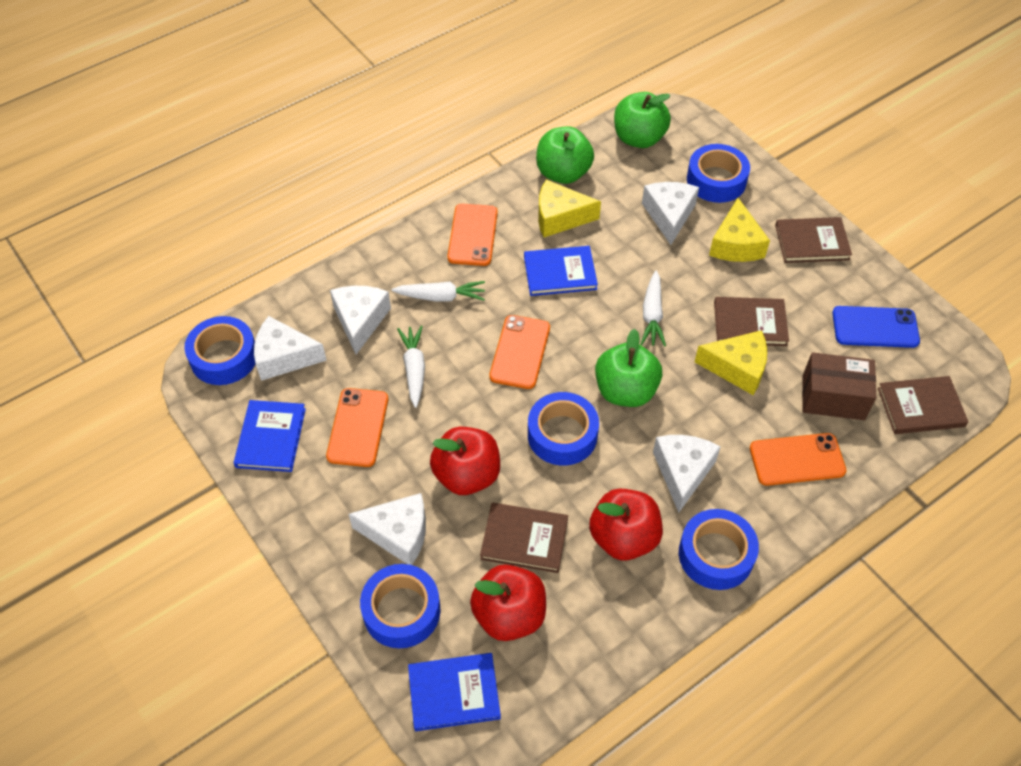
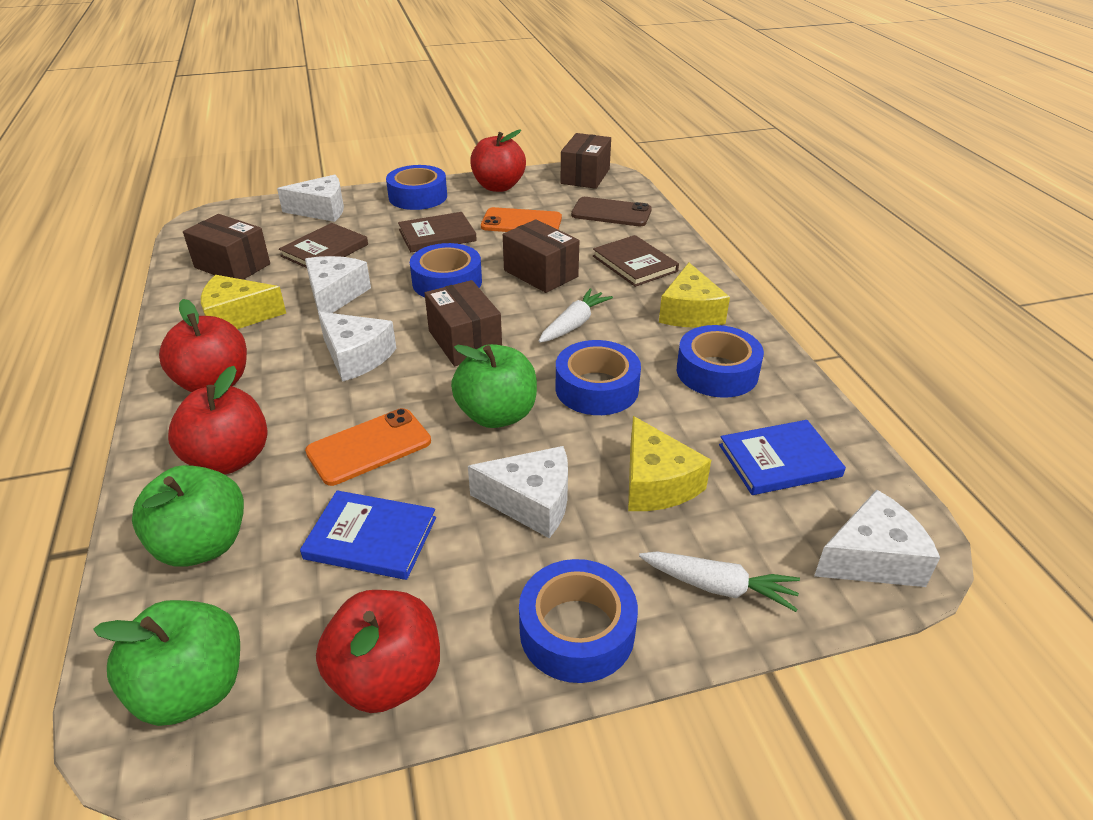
blue book: [234,400,306,472] [408,653,501,731] [524,246,598,296] = 3 -> [300,490,436,580] [719,420,846,495] = 2
blue phone: [832,306,920,348] = 1 -> none = 0
brown book: [480,503,568,573] [714,297,789,346] [775,217,852,263] [878,376,968,434] = 4 -> [279,223,368,268] [398,212,477,252] [593,235,679,287] = 3
brown box: [802,352,876,420] = 1 -> [183,214,270,280] [425,280,502,366] [503,219,579,293] [560,133,611,189] = 4
brown phone: none = 0 -> [571,197,652,226] = 1
orange phone: [326,388,388,467] [447,204,498,266] [489,315,550,389] [750,433,846,486] = 4 -> [305,408,431,486] [481,207,562,232] = 2
red apple: [430,427,500,495] [470,564,546,641] [589,488,663,561] = 3 -> [159,299,247,392] [168,366,267,475] [316,590,440,713] [470,130,526,192] = 4
white carrot: [392,281,485,302] [397,326,425,408] [640,271,666,347] = 3 -> [539,288,613,343] [639,551,800,612] = 2

